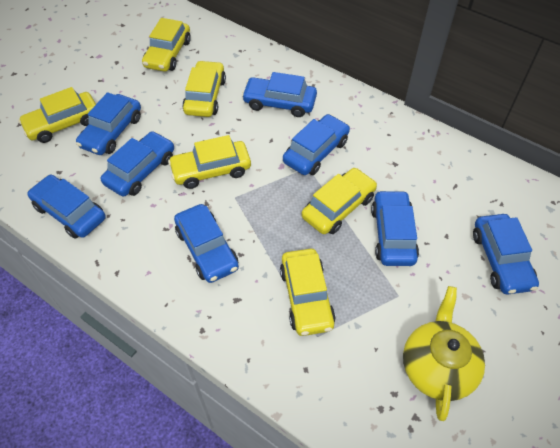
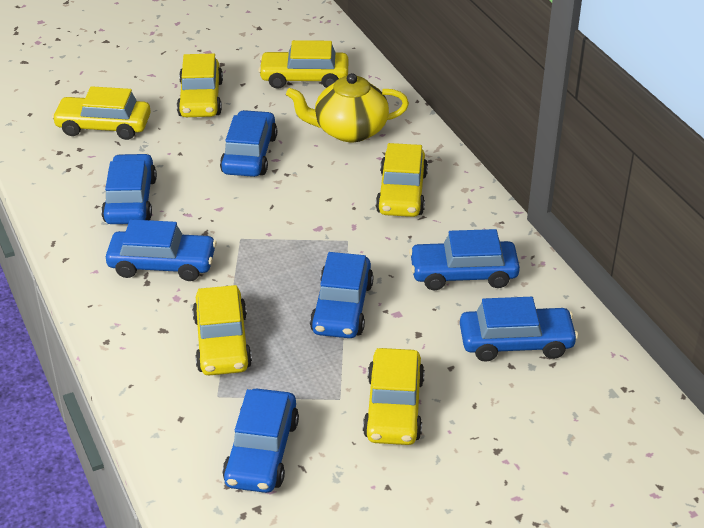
blue car: [27,175,106,239] [76,92,141,155] [101,131,174,197] [174,204,239,283] [242,72,317,117] [283,114,350,175] [371,190,419,266] [473,214,539,295] = 8 -> [101,153,157,224] [106,220,217,281] [220,110,277,177] [222,388,299,493] [310,252,374,338] [409,229,520,290] [460,297,578,362] = 7

